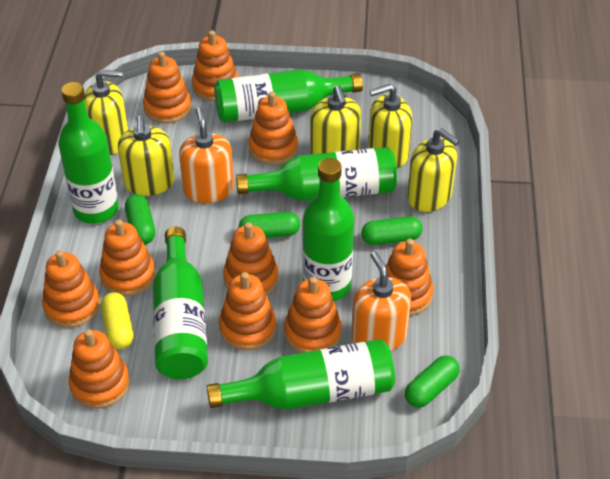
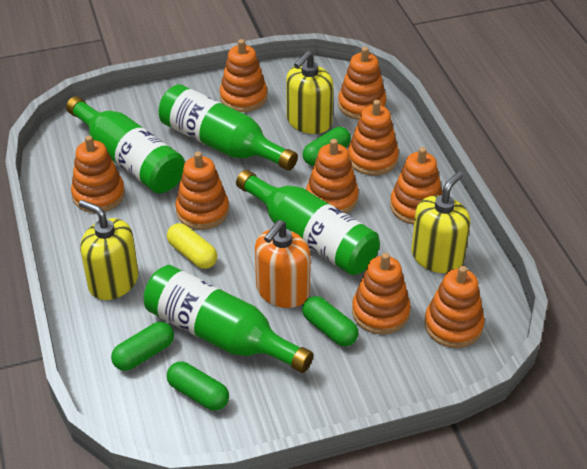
green bottle: [58,82,119,224] [153,227,208,379] [207,339,395,410] [214,69,363,123] [236,147,397,201] [303,158,354,301] = 6 -> [66,96,185,194] [143,265,313,373] [159,84,298,171] [236,170,380,275] = 4
orange soap dispenser: [179,107,234,203] [351,251,411,351] = 2 -> [255,220,311,308] = 1
orange stacking toy: [42,250,100,328] [69,329,130,409] [99,219,156,296] [143,51,191,123] [192,30,239,101] [219,272,276,350] [223,222,279,295] [248,92,298,165] [284,277,342,353] [386,239,433,316] = 10 -> [71,136,125,213] [176,152,229,229] [220,39,267,112] [306,139,359,213] [338,47,386,120] [348,100,399,176] [352,253,411,334] [390,147,442,225] [424,266,484,348] = 9
yellow soap dispenser: [84,70,128,155] [118,116,175,196] [310,86,361,154] [368,84,413,168] [407,128,460,212] = 5 -> [79,200,138,300] [286,51,333,134] [411,171,470,273] = 3

